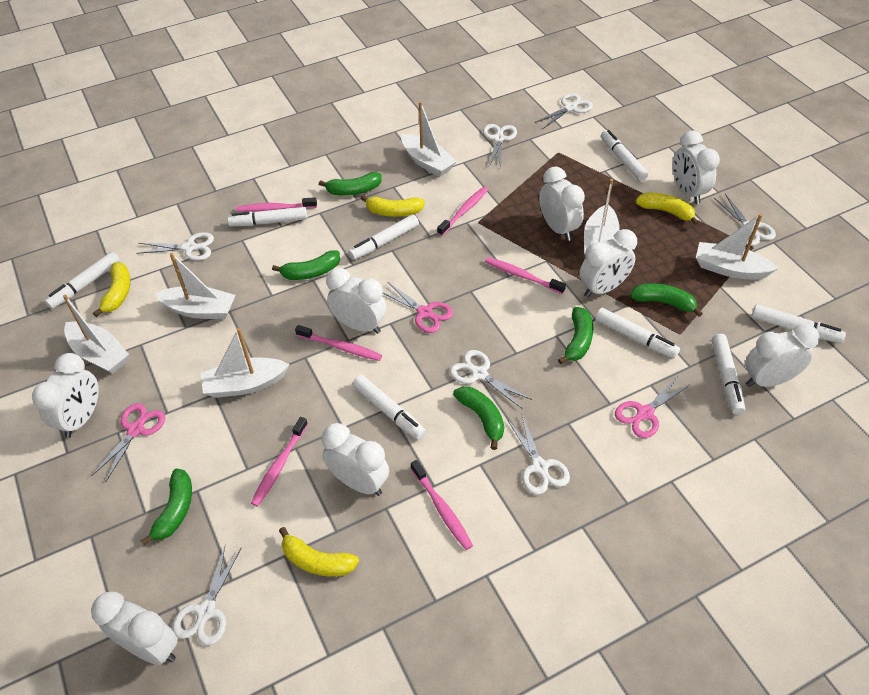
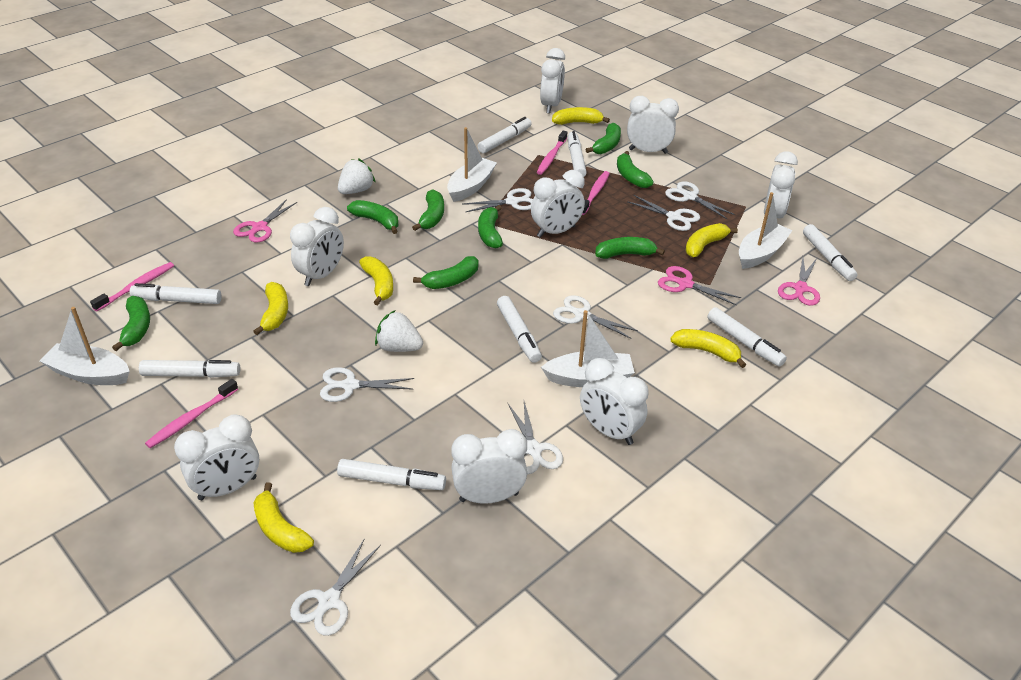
green banana: [141,468,192,545] [272,250,340,280] [319,172,382,196] [453,386,504,450] [558,307,593,364] [630,283,703,317] = 6 -> [112,296,150,351] [347,200,399,234] [412,189,444,231] [413,256,479,289] [478,205,503,249] [585,123,621,154] [595,237,665,259] [617,151,654,188] = 8
pink toothbrush: [236,198,317,212] [251,417,308,507] [295,325,382,361] [411,460,473,550] [437,187,488,236] [485,257,566,294] = 6 -> [90,262,174,311] [145,379,238,448] [537,131,567,175] [582,171,610,215] = 4
white boat: [63,294,129,374] [155,253,236,319] [201,328,289,398] [401,101,457,177] [584,179,619,254] [696,214,779,279] = 6 -> [40,307,130,385] [447,127,497,202] [541,310,635,387] [739,192,792,269] = 4
white strawberry: none = 0 -> [338,158,376,194] [375,310,423,352] = 2
yellow banana: [93,262,131,317] [279,527,359,576] [360,195,425,217] [636,193,699,225] = 4 -> [253,282,288,335] [254,482,314,553] [359,256,393,305] [552,107,610,125] [670,329,746,368] [685,223,738,257] = 6

